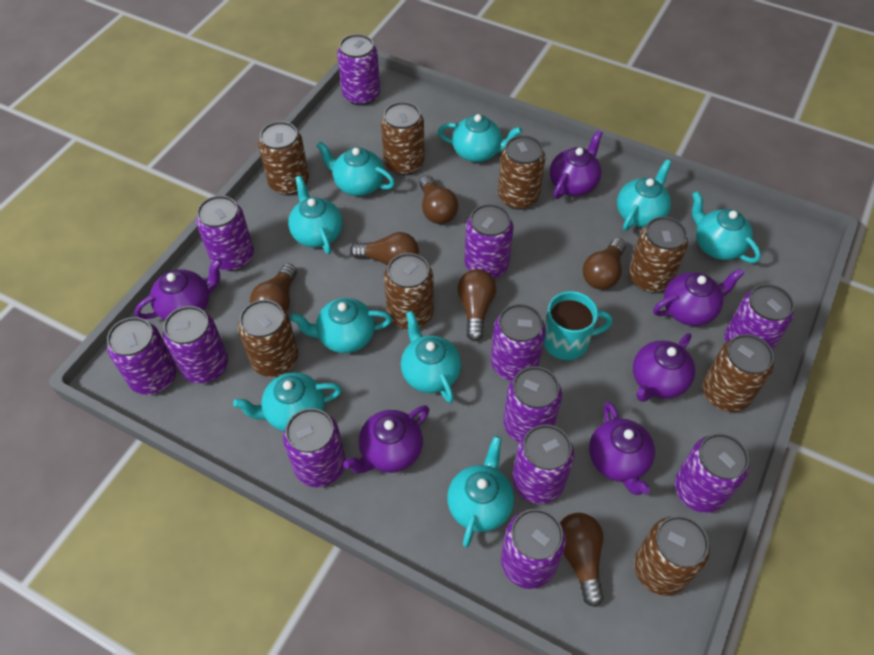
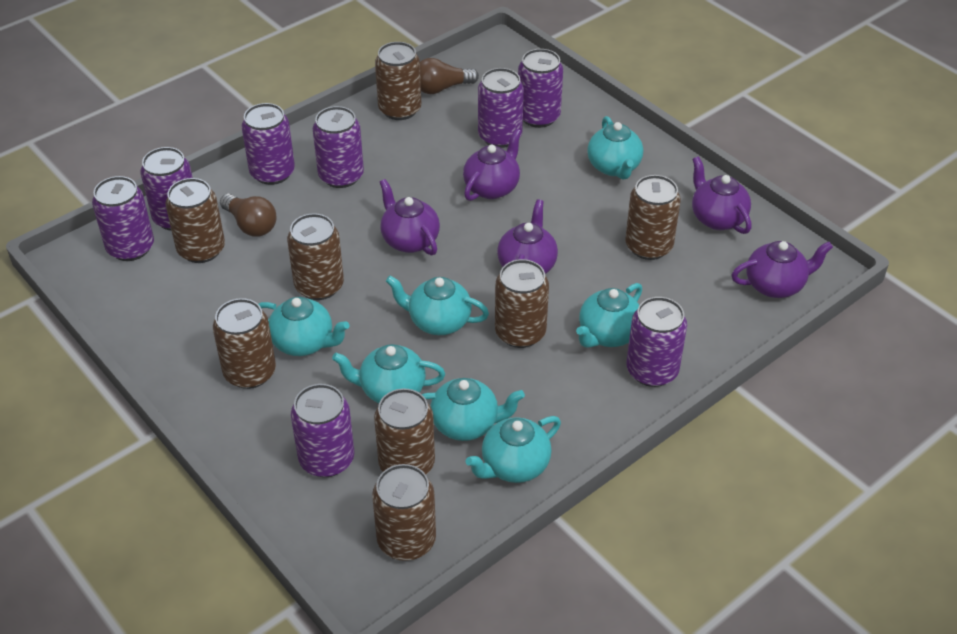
brown light bulb: [250,263,297,312] [350,232,419,265] [419,175,458,224] [457,269,496,341] [560,513,604,607] [583,238,626,290] = 6 -> [220,194,276,237] [420,58,479,94] = 2
purple can: [107,317,177,395] [163,306,228,383] [196,195,254,271] [283,408,345,487] [337,34,380,106] [465,204,513,278] [491,304,546,381] [501,509,566,589] [503,366,562,442] [512,424,574,504] [675,433,749,513] [724,284,794,351] = 12 -> [92,176,154,261] [140,147,193,231] [241,103,295,185] [291,384,355,477] [313,106,364,188] [478,68,524,148] [518,49,563,128] [626,297,687,387] = 8
purple teapot: [135,259,222,320] [343,405,429,474] [550,130,602,199] [589,402,655,495] [633,333,695,402] [653,268,745,326] = 6 -> [380,179,440,255] [463,129,521,201] [497,199,558,274] [692,156,752,234] [732,241,833,298] = 5
turquoise mug: [543,291,613,360] = 1 -> none = 0
turquoise teapot: [233,372,342,432] [288,176,342,254] [290,298,392,353] [316,141,395,196] [401,311,461,403] [438,114,522,162] [447,436,514,548] [617,159,672,231] [692,191,761,263] = 9 -> [259,297,349,356] [332,344,445,403] [386,276,489,335] [422,378,525,441] [466,416,561,483] [576,283,642,348] [587,116,643,179] = 7

